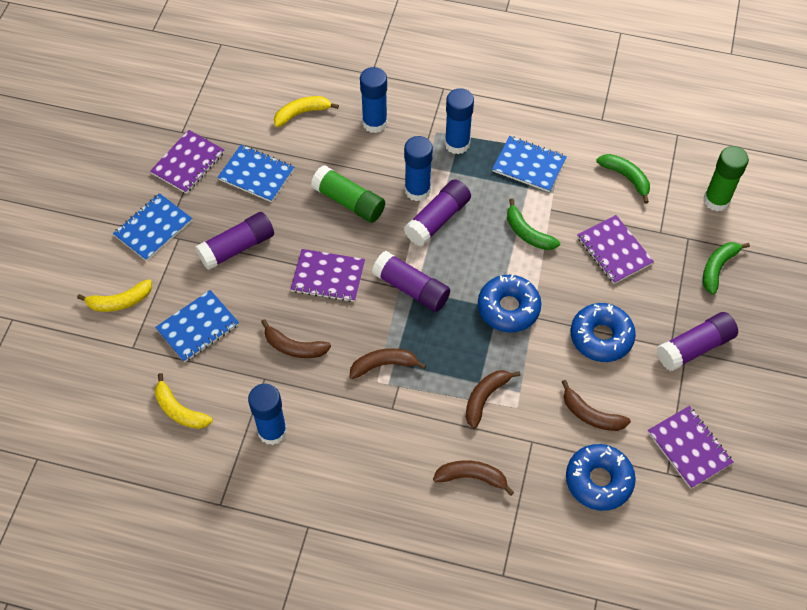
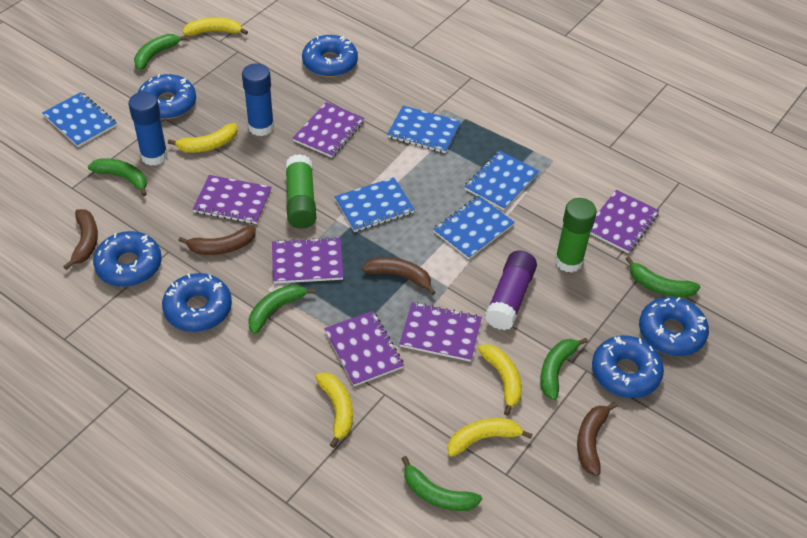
blue donut: [478,274,541,333] [566,444,636,511] [571,303,636,362] = 3 -> [93,231,162,287] [138,74,196,119] [162,273,232,332] [302,35,358,77] [592,335,664,398] [639,297,709,356] = 6
blue glue stick: [248,384,287,445] [360,67,388,133] [404,136,433,201] [445,88,474,154] = 4 -> [129,92,168,166] [242,63,274,136] = 2
blue notebook: [113,193,192,261] [155,290,239,363] [217,145,294,202] [492,136,567,192] = 4 -> [42,92,117,147] [334,177,415,232] [387,105,461,153] [433,196,515,259] [464,150,539,210] = 5
brown banana: [261,319,331,358] [350,348,426,379] [433,460,514,496] [466,370,520,428] [562,380,631,431] = 5 -> [63,209,98,270] [178,226,256,255] [362,257,436,295] [577,402,617,476] = 4
green banana: [507,198,560,250] [597,154,650,203] [703,242,750,295] = 3 -> [88,158,147,196] [134,34,188,70] [248,285,316,334] [401,456,482,511] [540,338,588,400] [626,256,700,297] = 6
purple glue stick: [195,212,274,270] [372,251,450,312] [404,179,471,246] [657,312,738,371] = 4 -> [485,250,537,330] = 1
purple notebook: [150,130,224,194] [290,249,365,302] [577,215,654,284] [648,406,733,489] = 4 -> [193,175,271,224] [272,237,344,284] [293,102,365,158] [324,311,404,386] [399,302,482,362] [590,190,659,253] = 6
yellow banana: [77,279,152,312] [155,373,213,429] [274,96,339,127] = 3 -> [168,123,237,153] [183,17,248,36] [315,372,353,448] [448,418,532,457] [478,344,522,416] = 5

